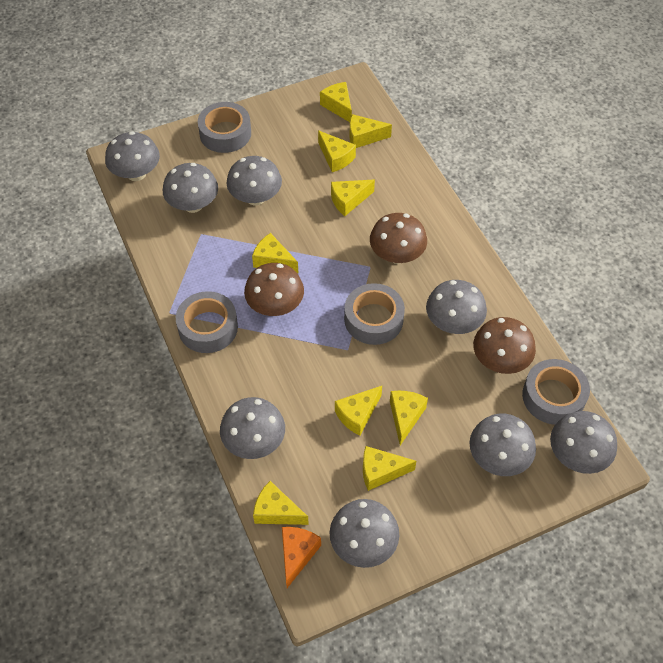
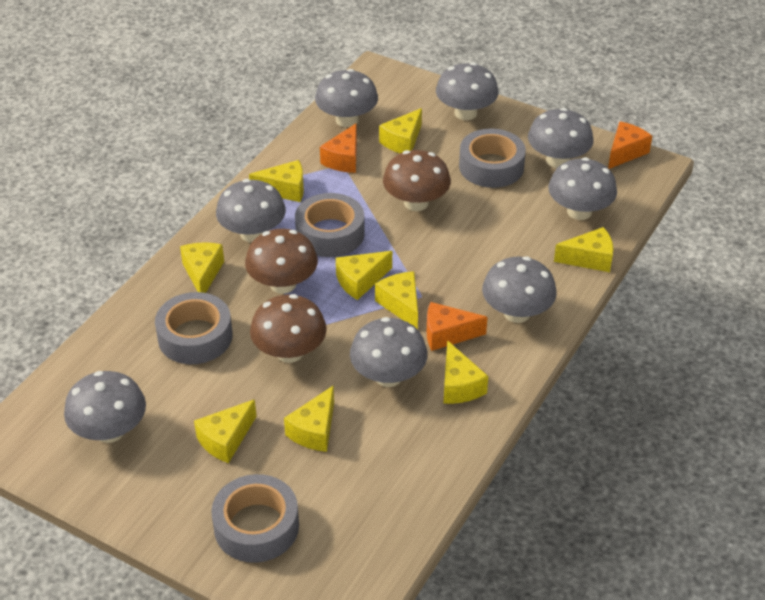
orange cheese: [282,527,321,588] = 1 -> [320,124,357,173] [427,302,488,351] [608,121,652,169] = 3

